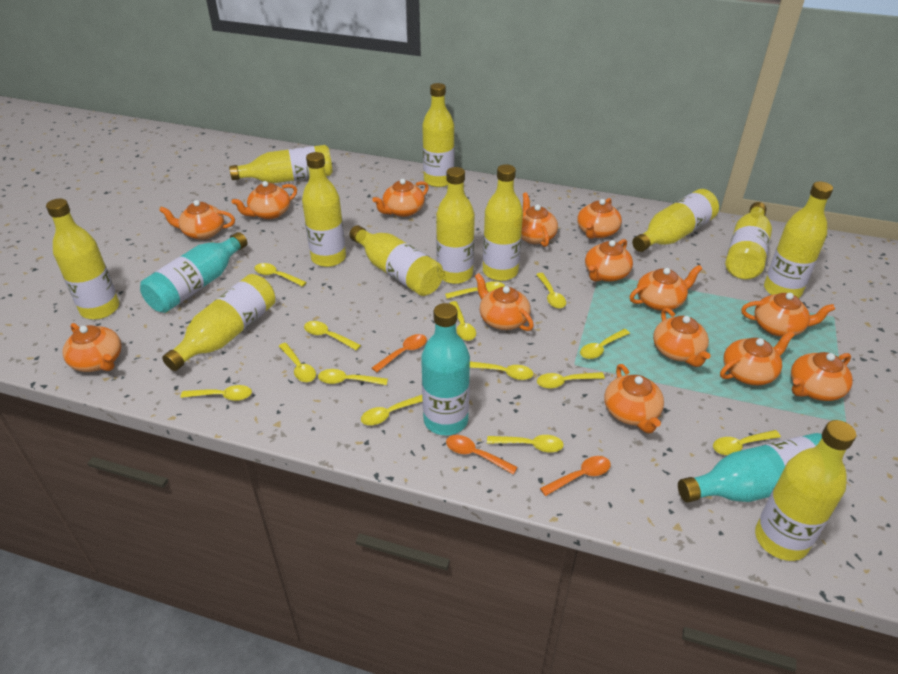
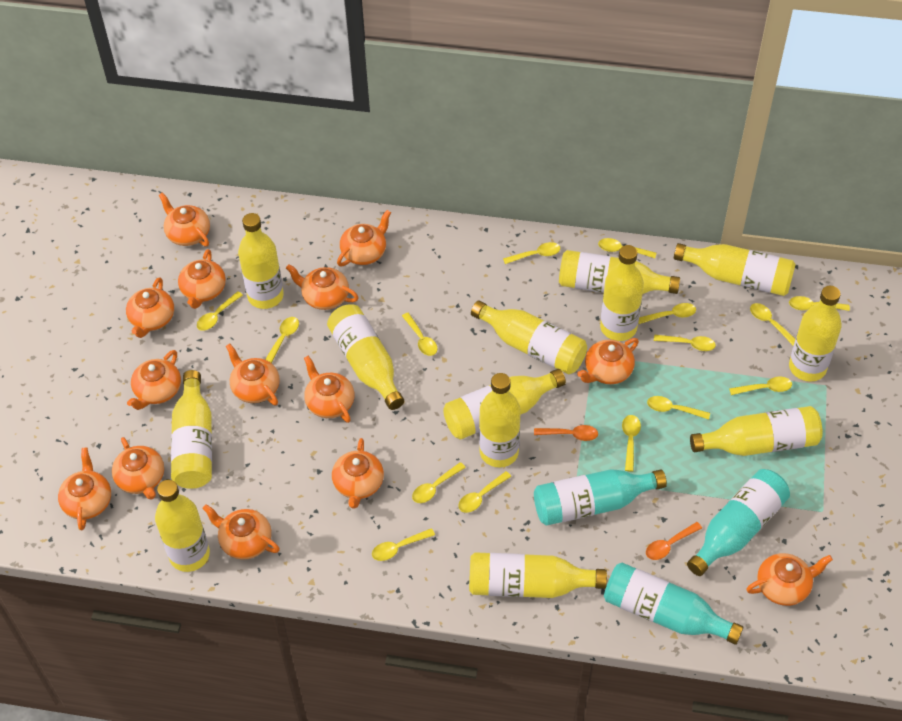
orange spoon: [372,334,427,372] [446,435,518,474] [540,456,611,496] = 3 -> [534,425,598,441] [646,522,702,560] = 2
yellow bottle: [46,199,119,320] [162,274,275,371] [229,145,332,183] [302,152,346,267] [349,225,443,296] [422,83,454,187] [436,167,475,284] [483,164,523,281] [632,189,719,252] [726,202,772,280] [755,420,856,561] [764,181,833,298] = 12 -> [155,480,210,572] [171,370,212,489] [238,213,284,309] [327,305,404,410] [443,369,566,440] [469,552,607,598] [471,300,587,374] [479,373,521,467] [559,250,680,294] [600,245,644,341] [674,243,796,296] [690,406,823,456] [789,286,842,382] = 13
yellow spoon: [180,385,252,401] [254,263,307,287] [279,343,316,382] [304,321,361,351] [318,369,388,385] [361,395,422,425] [445,281,505,299] [449,301,476,341] [470,362,533,380] [487,435,564,452] [536,273,566,308] [537,372,605,389] [580,329,630,359] [713,430,781,455] = 14 -> [197,291,243,331] [265,317,299,363] [372,528,435,561] [402,313,438,356] [412,462,466,503] [458,471,511,513] [503,242,560,264] [598,238,656,258] [622,415,641,472] [638,303,696,324] [647,396,710,420] [654,335,716,351] [729,377,792,395] [750,303,795,346] [789,296,850,311] = 15

